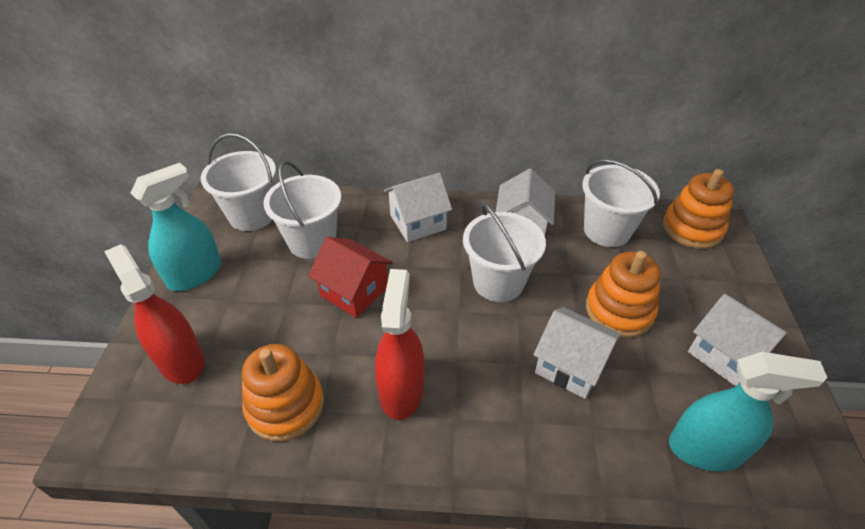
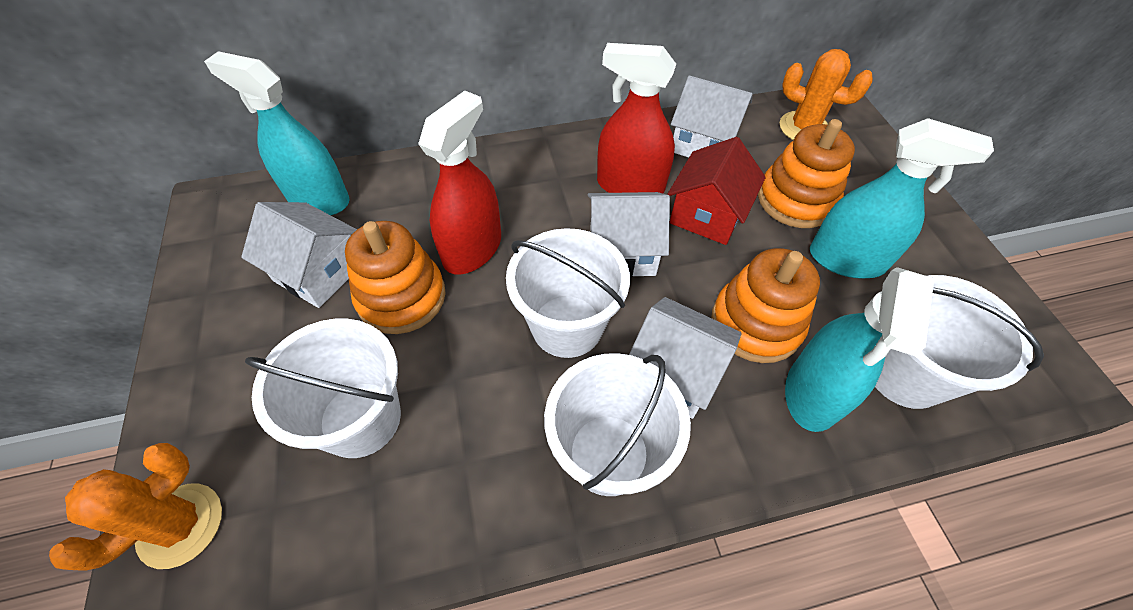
orange cactus: none = 0 -> [49,443,222,570] [780,49,873,140] = 2
turquoise spray bottle: [131,163,221,291] [669,352,827,472] = 2 -> [204,51,350,215] [785,267,934,432] [810,118,994,278] = 3

